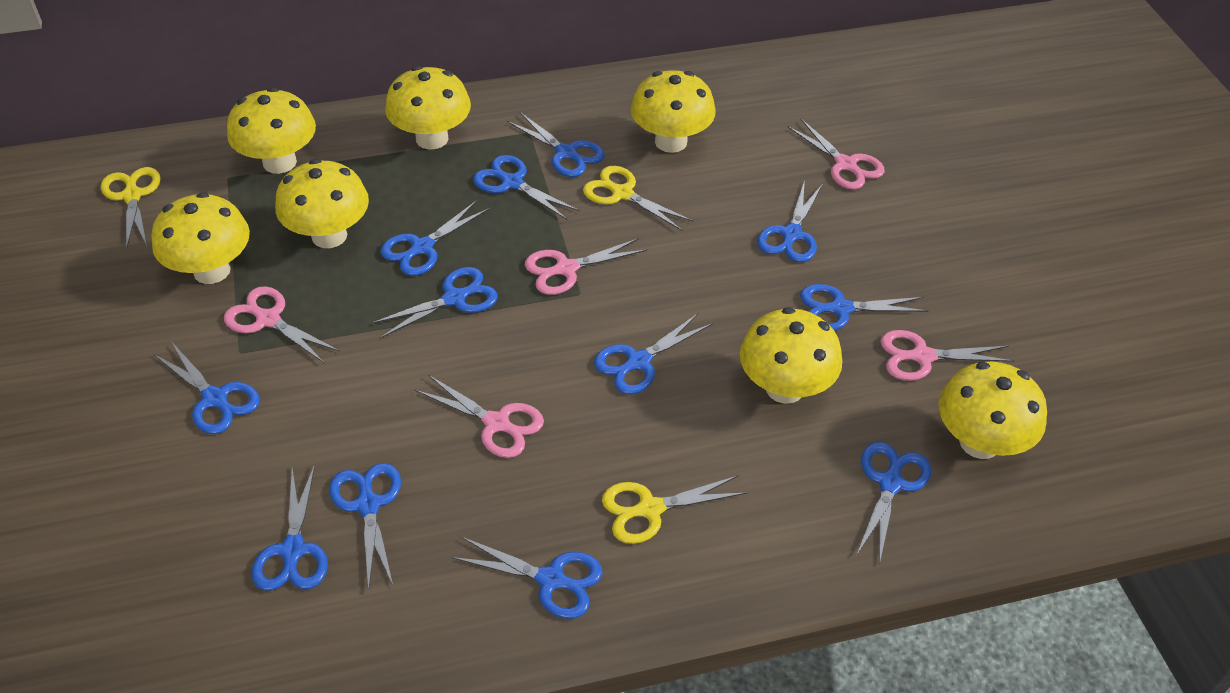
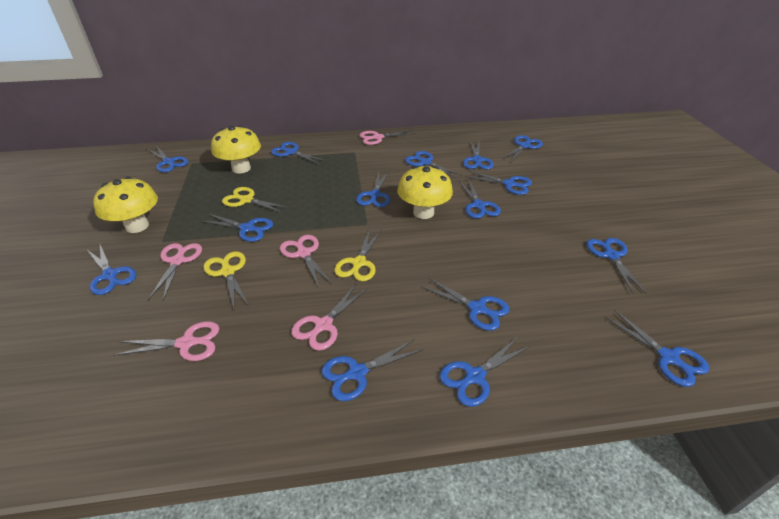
blue scissors: [154,343,260,434] [252,464,328,591] [329,463,401,591] [371,267,498,338] [380,200,489,276] [452,537,602,619] [473,155,579,220] [507,112,605,177] [594,313,713,394] [757,180,823,262] [800,284,929,331] [856,442,931,565] = 12 -> [87,245,136,295] [147,146,188,172] [201,214,273,242] [271,142,326,164] [322,339,422,401] [356,170,390,207] [405,151,461,178] [421,278,509,331] [439,337,530,407] [459,180,501,219] [463,141,494,170] [465,170,532,195] [502,135,543,162] [586,238,647,294] [605,310,709,387] = 15
yellow mushroom: [151,192,250,284] [227,87,316,174] [275,159,369,248] [385,66,471,150] [631,70,716,153] [740,307,842,404] [939,362,1047,459] = 7 -> [93,176,158,233] [211,125,261,173] [397,166,453,219] = 3

